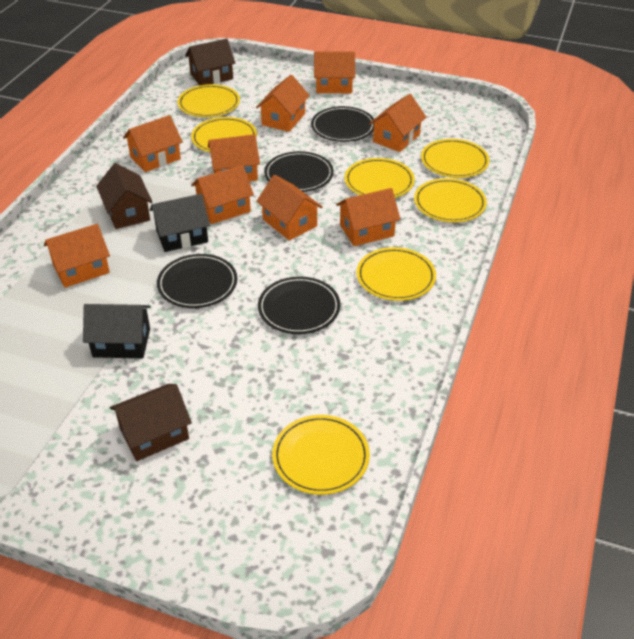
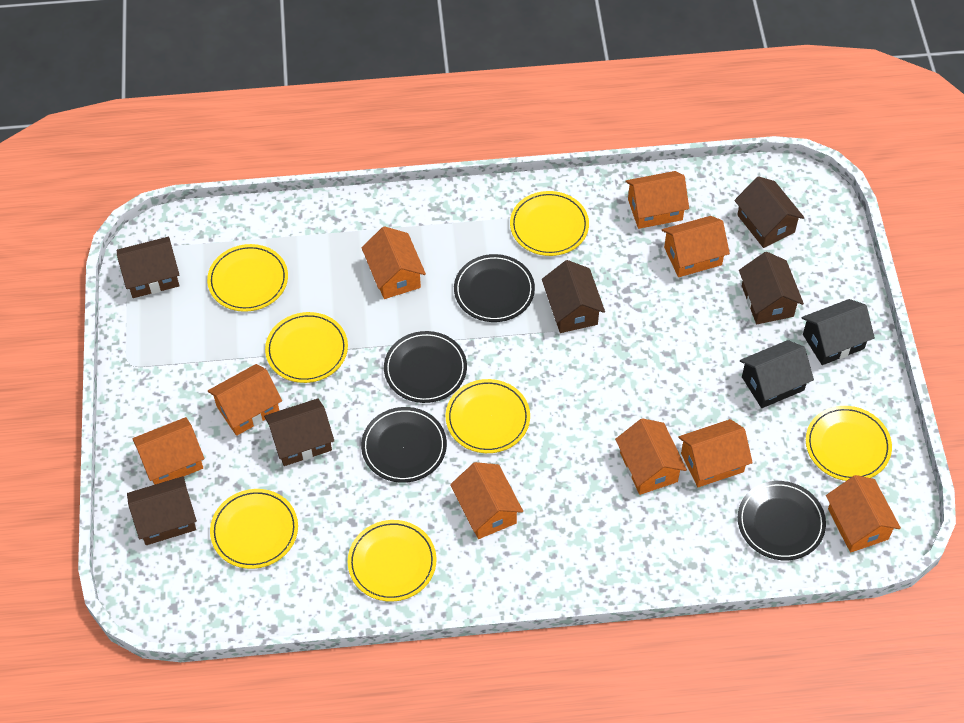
brown house: [96,163,153,229] [110,384,192,461] [185,39,235,86] = 3 -> [117,237,179,298] [127,476,197,545] [264,398,334,466] [542,260,605,333] [734,176,805,248] [739,252,804,324] = 6

